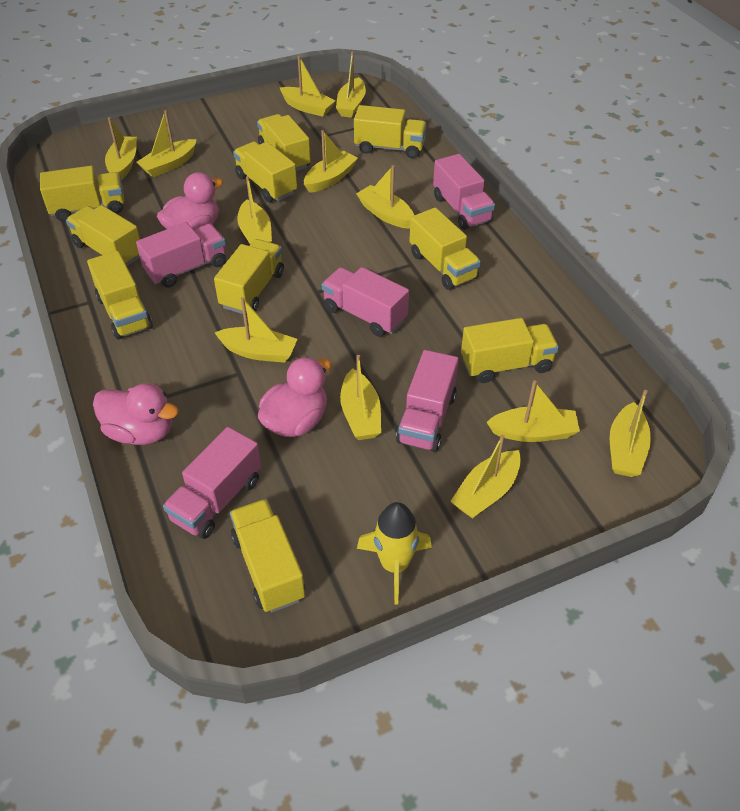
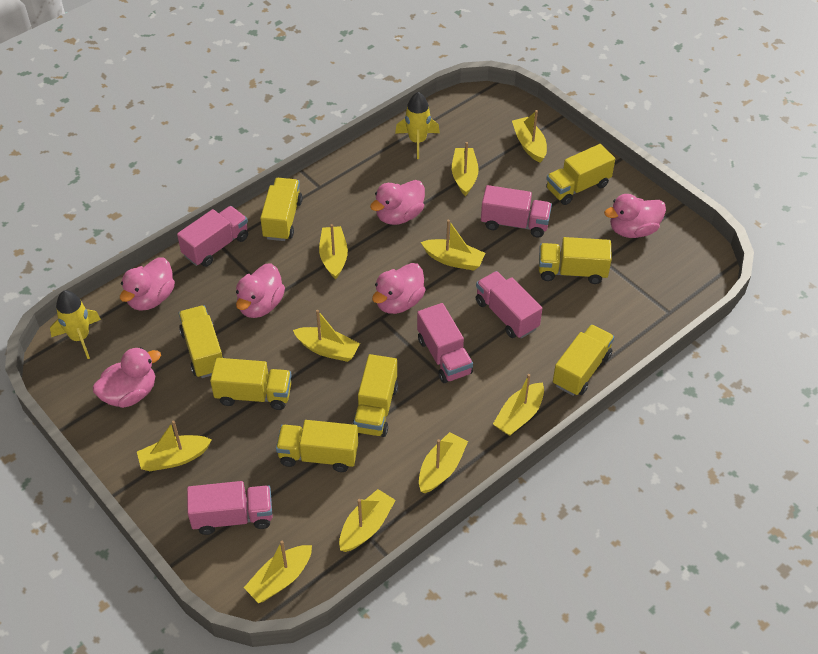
pink duck: [93,383,179,445] [157,172,223,230] [258,357,332,437] = 3 -> [93,347,161,408] [120,257,175,311] [236,263,285,318] [370,180,425,225] [372,263,425,314] [604,194,666,238] = 6
yellow boat: [105,117,137,180] [136,110,197,177] [215,297,297,363] [237,176,272,244] [280,55,336,117] [304,130,358,193] [336,51,366,118] [340,354,381,440] [356,165,414,229] [450,435,521,519] [487,380,580,442] [610,390,651,477] = 12 -> [137,420,212,471] [244,541,312,603] [293,310,360,362] [319,224,348,279] [339,489,396,552] [419,432,468,493] [421,220,485,271] [452,142,479,196] [493,374,544,436] [512,110,547,163] = 10
yellow rocket: [357,502,432,605] = 1 -> [50,290,101,359] [395,92,440,159] = 2
yellow truck: [40,166,124,221] [66,205,140,266] [87,251,153,339] [214,239,284,314] [230,499,305,612] [233,141,297,202] [257,114,311,171] [354,105,427,159] [409,207,481,290] [461,318,559,383] = 10 -> [179,305,224,378] [210,358,292,410] [260,178,303,241] [276,420,358,472] [353,354,398,437] [539,237,612,284] [546,144,615,205] [553,324,614,396] = 8

